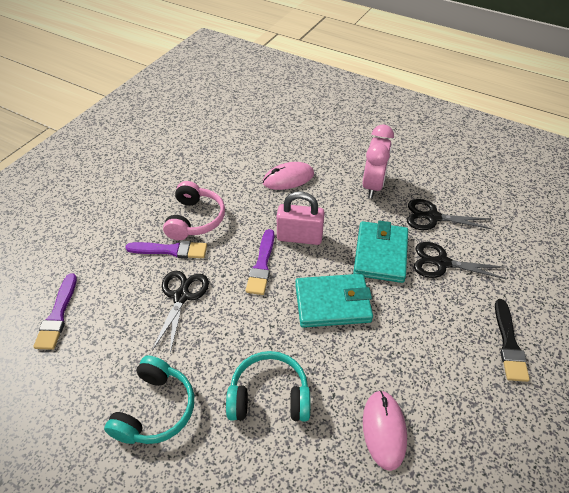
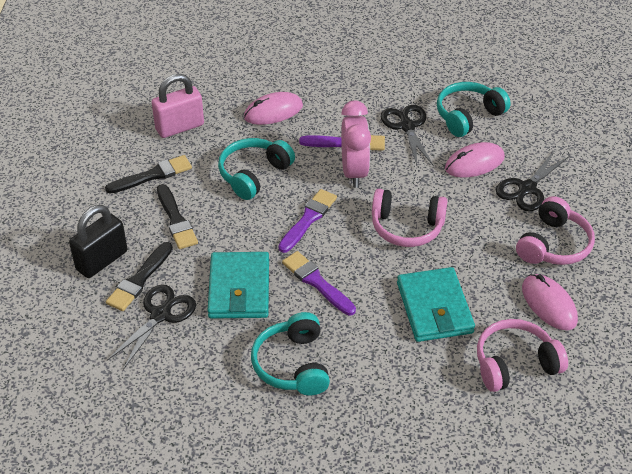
black brush: [495,299,530,382] = 1 -> [105,155,192,194] [106,242,173,311] [157,184,198,249] = 3
black padlock: none = 0 -> [69,205,127,278] = 1
pink headphones: [163,181,225,240] = 1 -> [372,189,447,247] [477,319,568,392] [516,196,595,265] = 3
pink mouse: [263,162,314,190] [363,390,407,471] = 2 -> [244,92,303,125] [445,142,505,178] [522,274,578,330] = 3
turquoise headphones: [104,356,194,444] [226,351,310,421] = 2 -> [218,138,295,200] [251,312,330,395] [437,82,511,137] = 3

